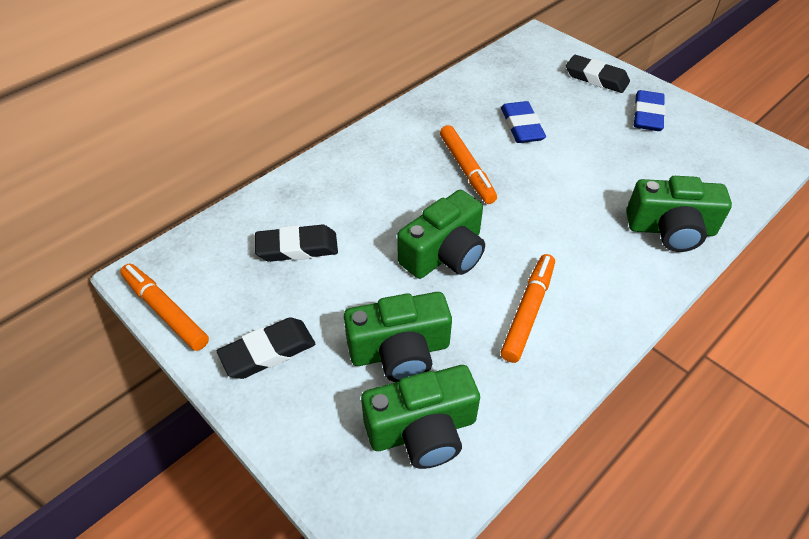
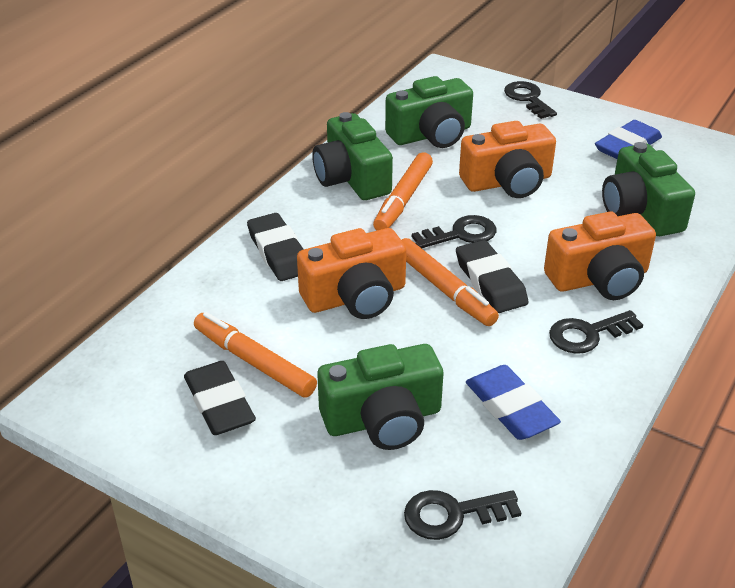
black key: none = 0 -> [404,490,521,540] [412,215,496,248] [504,81,557,119] [549,310,643,354] = 4
orange camera: none = 0 -> [297,228,406,319] [459,121,556,198] [544,211,656,300] = 3

